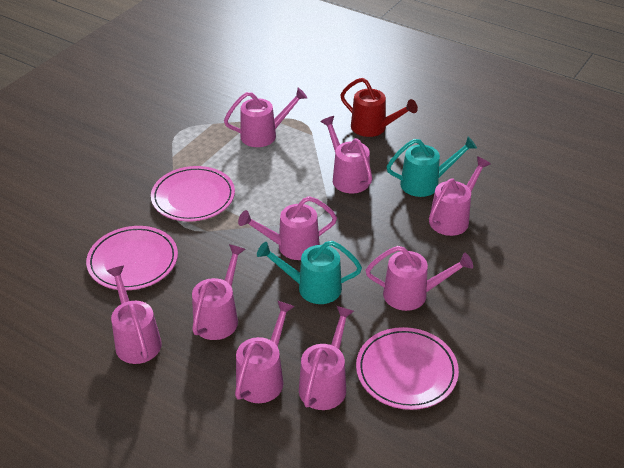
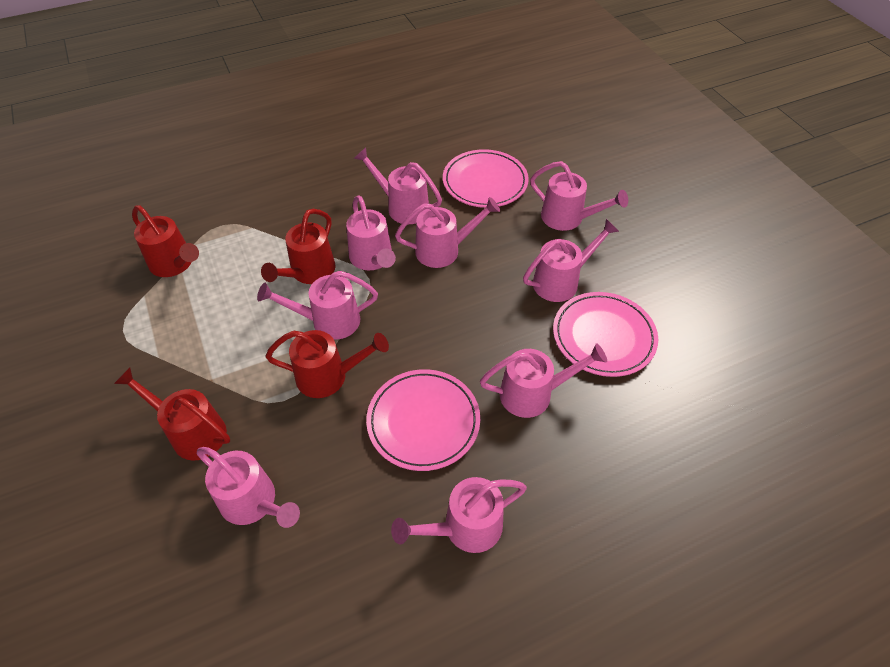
red watering can: [340,78,418,137] = 1 -> [114,367,230,461] [132,205,199,277] [261,209,335,284] [265,330,389,398] = 4
turquoise watering can: [257,241,362,304] [386,137,477,197] = 2 -> none = 0

